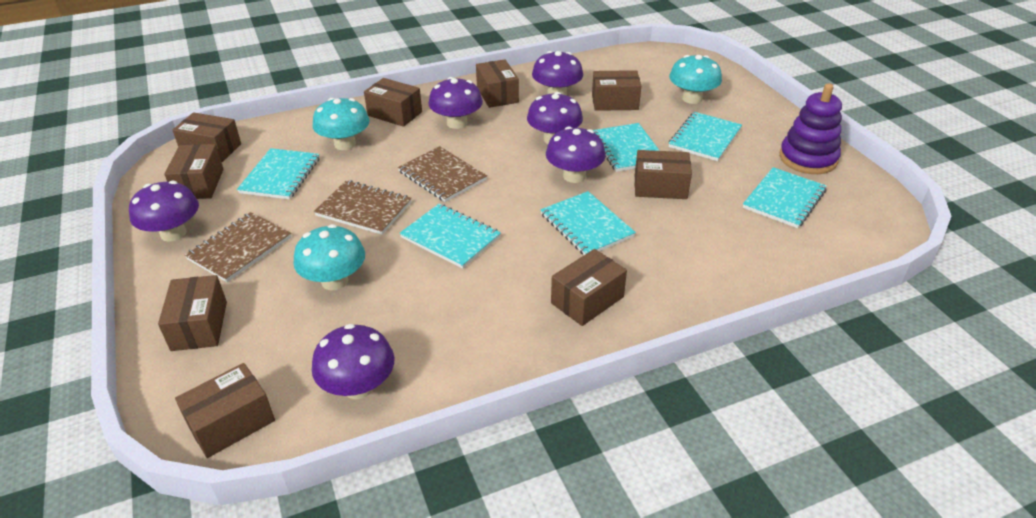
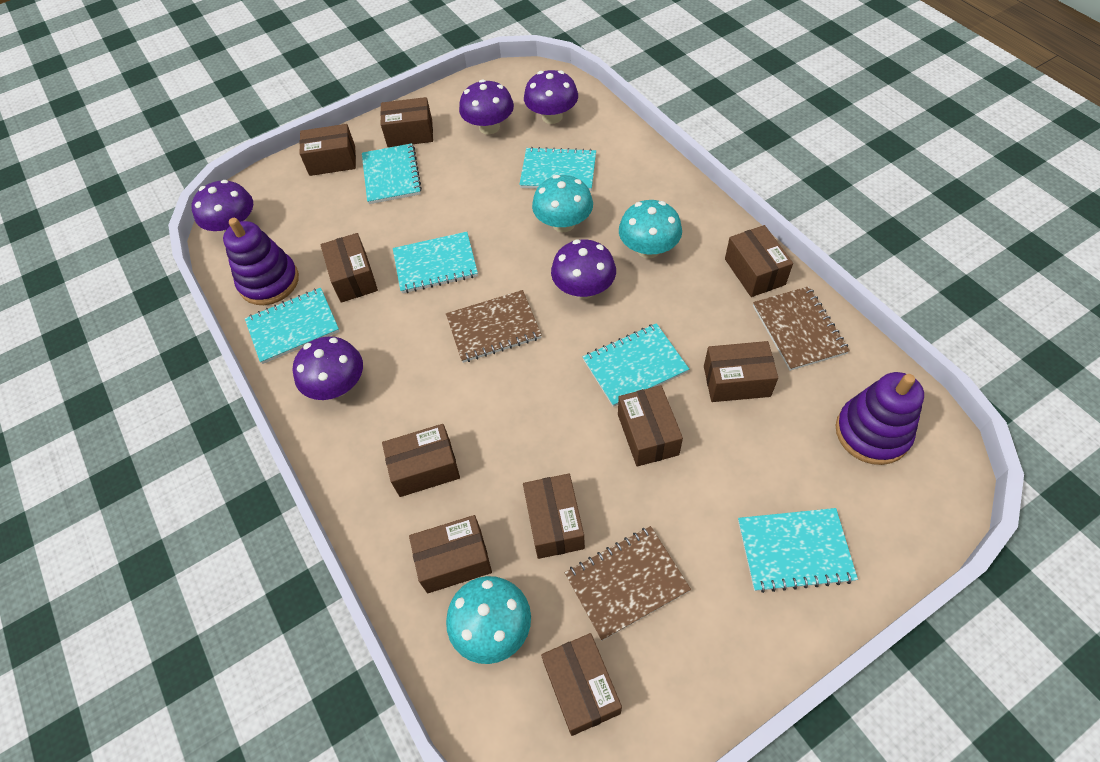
brown box: [158,275,227,351] [164,144,224,199] [173,112,241,162] [175,363,275,458] [364,78,422,127] [476,59,519,108] [551,249,627,326] [592,70,641,111] [635,150,692,199] = 9 -> [299,124,356,176] [321,233,378,303] [380,97,433,147] [382,424,460,497] [409,515,492,593] [523,473,585,559] [541,633,622,736] [618,385,683,467] [704,341,778,402] [725,225,793,297] = 10
purple mushroom: [129,181,199,242] [312,324,395,399] [429,77,483,129] [527,92,583,144] [532,51,583,95] [546,126,606,183] = 6 -> [192,180,253,233] [293,336,363,400] [459,79,514,134] [524,70,578,124] [551,239,616,299] = 5
purple stacking toy: [779,83,842,174] = 1 -> [223,218,299,305] [836,372,924,465] = 2

